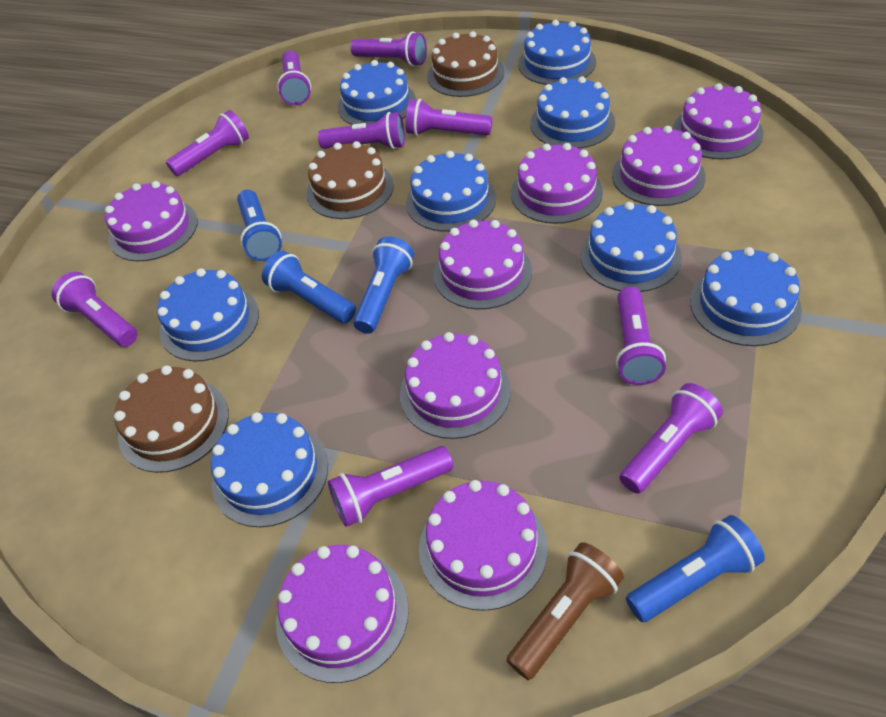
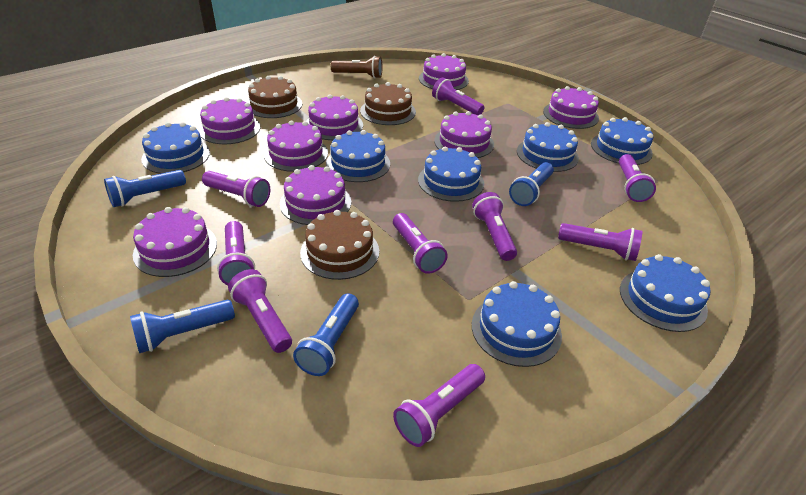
blue cake: [157,268,259,361] [211,412,328,527] [338,60,416,125] [406,151,496,232] [518,20,596,85] [530,77,615,149] [580,202,682,292] [690,247,802,346] = 8 -> [141,122,210,174] [326,130,390,182] [418,147,484,202] [472,281,562,367] [517,122,579,172] [591,117,653,165] [620,254,710,332] = 7

